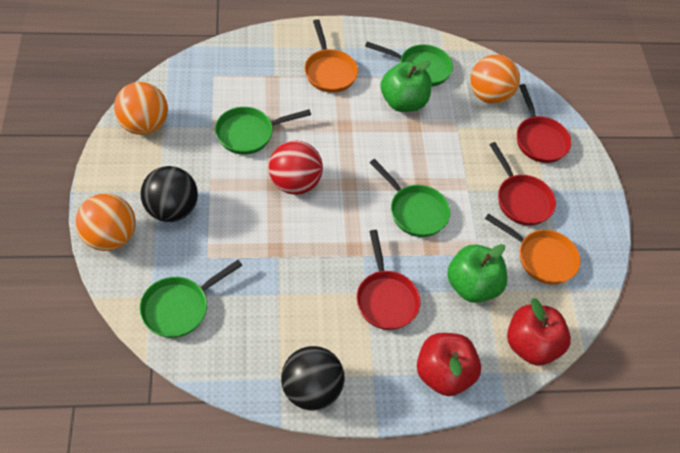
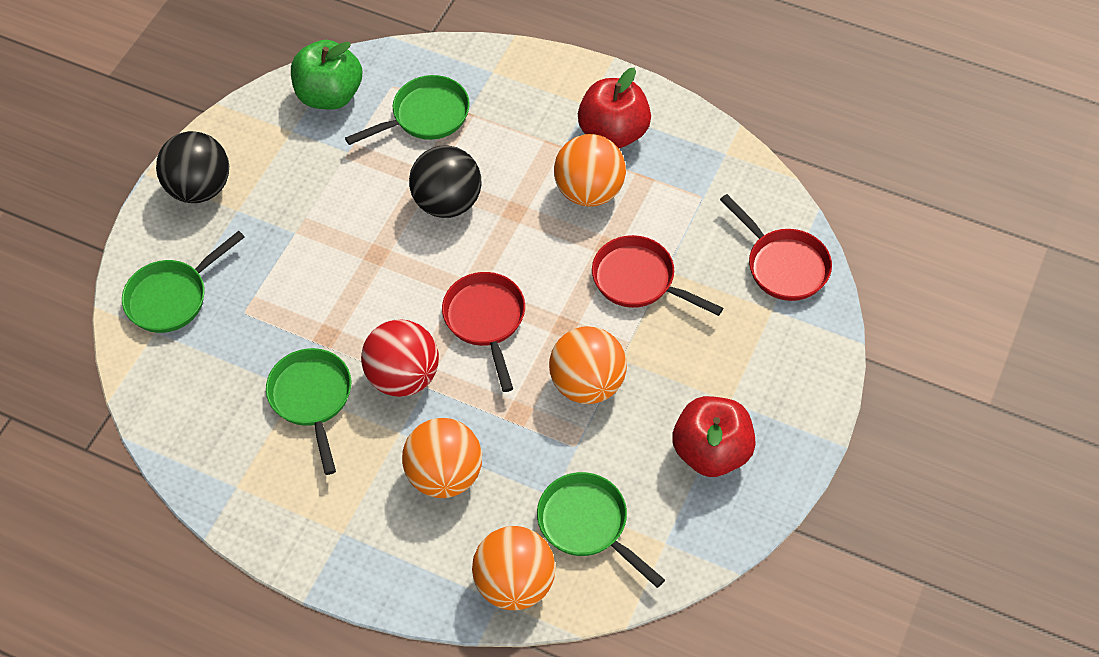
green apple: [381,60,432,112] [447,244,507,303] = 2 -> [291,40,362,110] = 1
orange ball: [75,193,136,251] [114,82,168,135] [470,55,520,104] = 3 -> [402,418,482,498] [472,526,556,610] [549,326,627,404] [554,134,626,207] = 4
orange pan: [305,19,358,93] [485,213,580,285] = 2 -> none = 0

